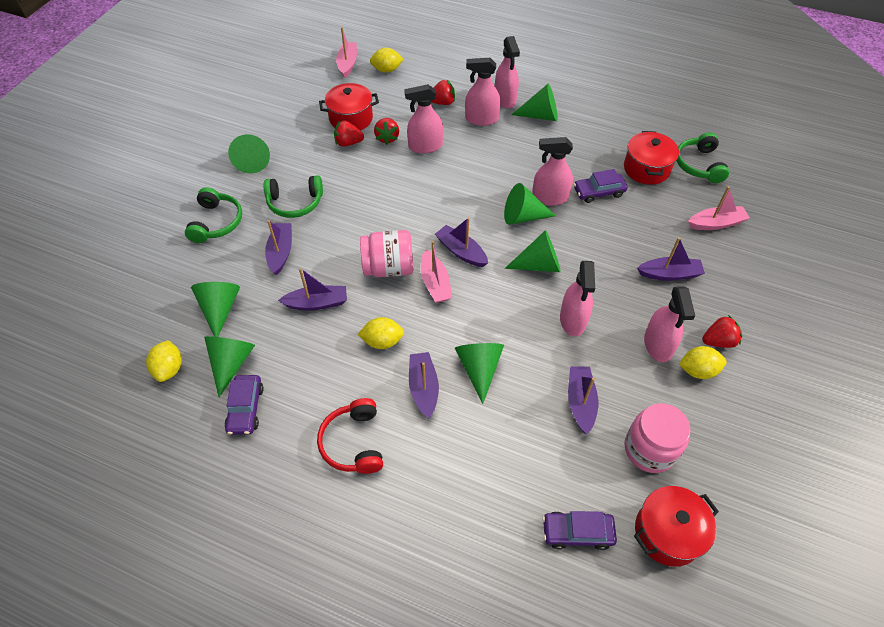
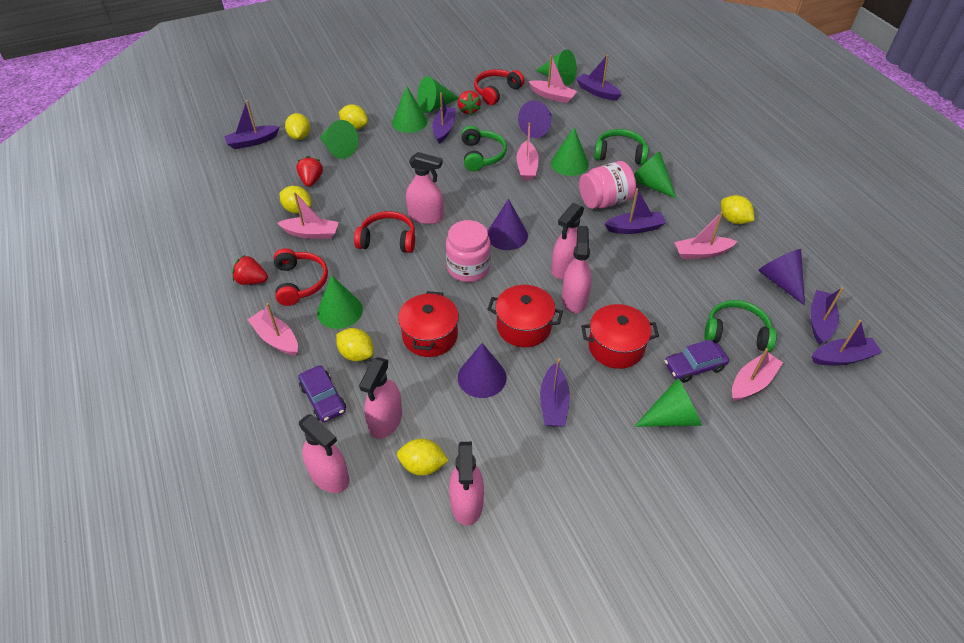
green cone: [191,282,240,337] [204,336,255,397] [228,134,270,173] [455,343,504,404] [504,183,556,225] [505,230,561,272] [512,84,558,121] = 7 -> [317,275,363,329] [320,120,358,159] [392,86,428,133] [417,76,459,113] [536,49,577,85] [551,128,589,176] [634,151,677,199] [634,378,702,427] = 8
pink boat: [336,27,357,78] [421,241,452,303] [688,186,750,230] = 3 -> [247,303,298,356] [277,192,339,239] [516,123,539,180] [529,55,577,103] [674,212,738,259] [732,348,783,401] = 6
purple boat: [265,220,292,275] [278,268,347,311] [409,352,439,418] [435,218,488,267] [568,366,598,434] [637,237,705,281] = 6 -> [224,100,279,149] [432,92,456,144] [540,358,570,427] [576,54,622,101] [605,188,666,234] [810,287,844,345] [812,320,882,366] = 7
purple car: [224,375,264,435] [542,511,617,550] [573,169,628,203] = 3 -> [298,365,346,422] [665,339,729,383] = 2
purple cone: none = 0 -> [458,343,507,398] [488,199,528,250] [518,100,552,138] [758,249,805,306] = 4
red headphones: [317,398,383,474] = 1 -> [274,248,328,306] [354,211,415,253] [474,69,524,105] = 3
red strawberry: [334,120,364,147] [374,118,399,145] [431,80,455,105] [702,315,742,348] = 4 -> [232,255,268,285] [297,156,323,187] [458,91,481,115] = 3
yellow lemon: [146,340,182,382] [358,317,404,349] [370,48,404,73] [679,346,726,379] = 4 -> [279,186,312,213] [285,113,310,140] [336,328,374,361] [339,104,368,130] [397,439,449,476] [721,195,755,224] = 6

